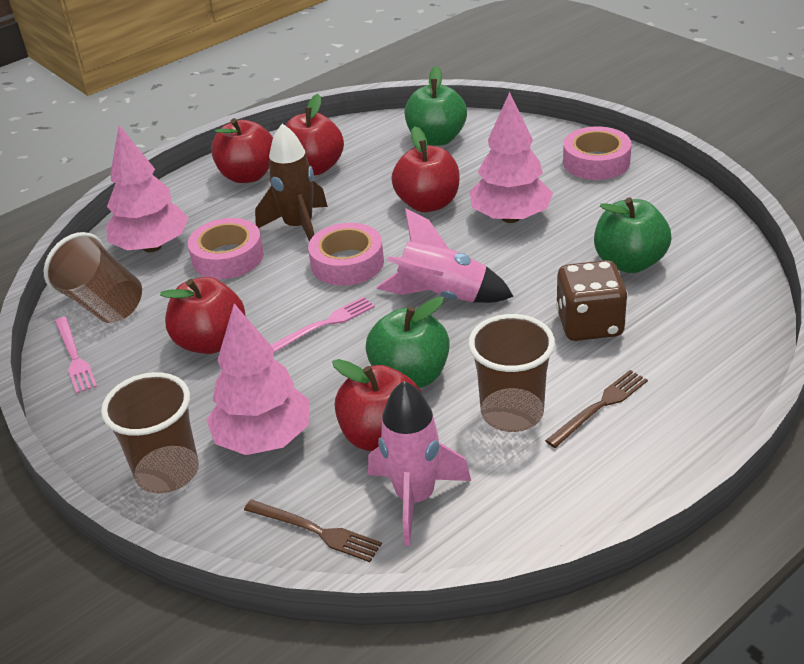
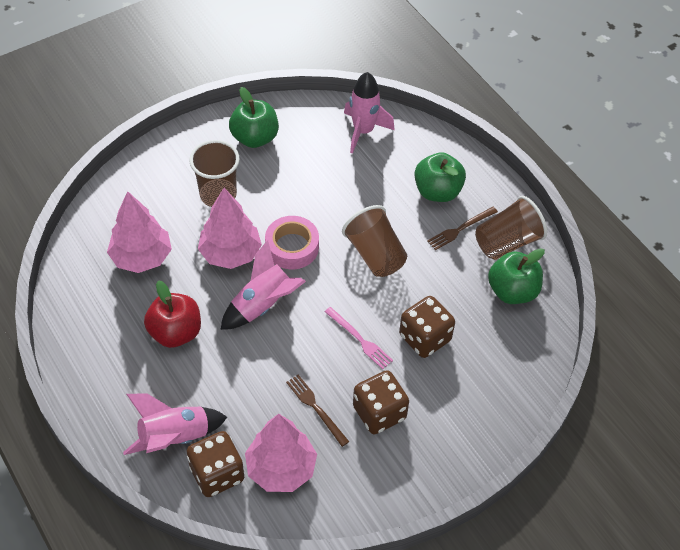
brown dice: [556,260,628,341] = 1 -> [187,431,244,497] [353,370,409,434] [399,296,455,358] = 3
brown rocket: [255,124,328,242] = 1 -> none = 0
pink fork: [55,317,97,394] [271,296,375,353] = 2 -> [325,307,393,369] = 1
pink rocket: [368,381,471,546] [376,208,514,303] = 2 -> [123,394,227,455] [221,240,306,330] [344,72,395,154] = 3
pink tape: [188,218,264,279] [308,223,384,286] [563,126,632,180] = 3 -> [265,216,319,269] = 1
red apple: [160,277,246,354] [211,118,273,183] [285,94,344,175] [332,359,422,451] [391,126,459,212] = 5 -> [144,280,201,348] = 1

